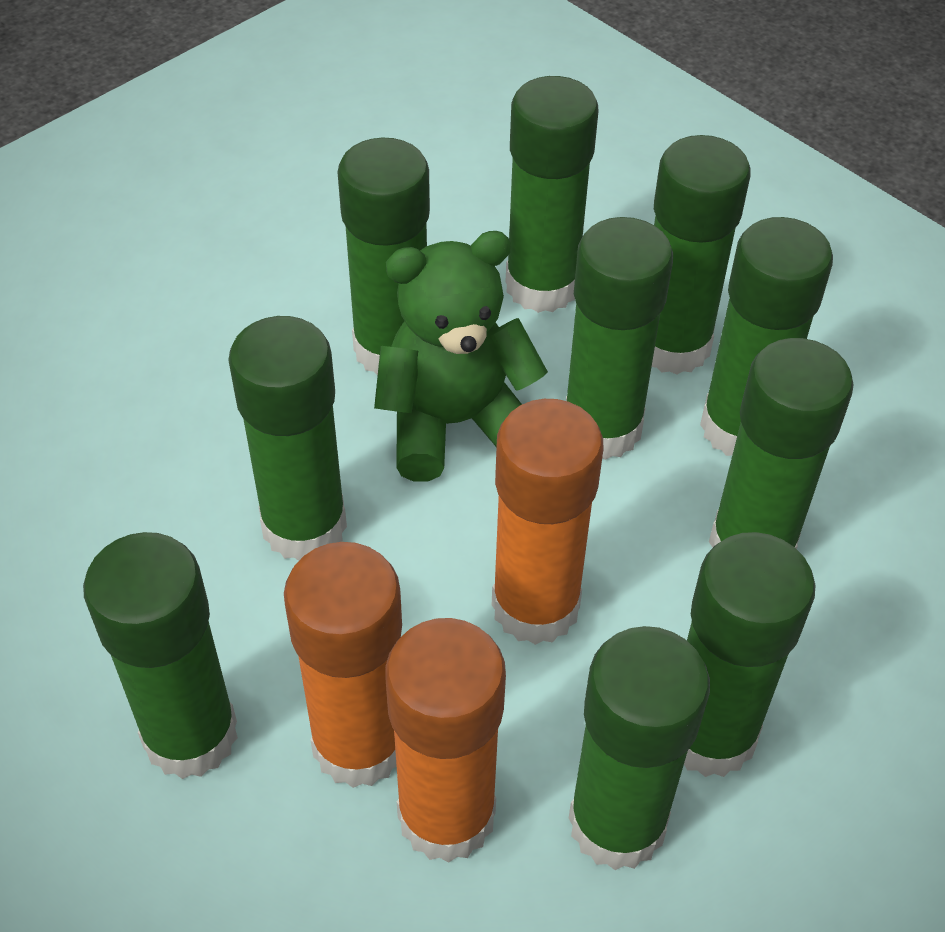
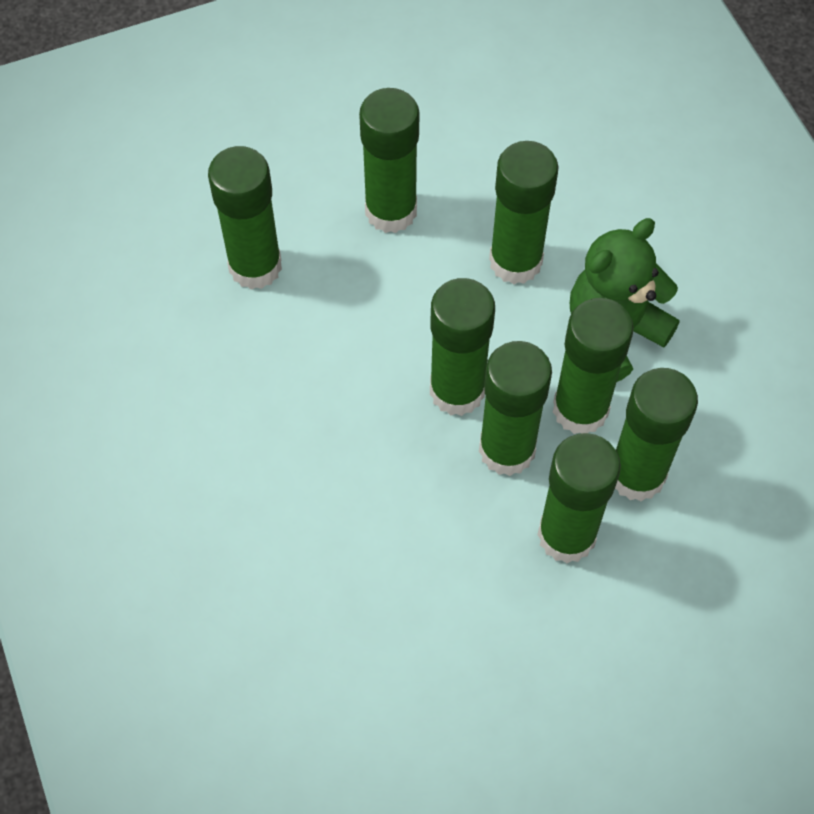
green glue stick: [83,532,238,779] [228,316,347,560] [337,137,430,376] [505,76,599,313] [566,217,673,460] [569,626,710,870] [652,135,750,375] [684,532,815,777] [700,217,833,456] [709,338,854,549] = 10 -> [208,146,282,290] [359,88,419,233] [430,278,495,416] [479,341,552,476] [489,141,559,284] [537,433,621,563] [553,298,634,434] [615,368,698,502] = 8
orange glue stick: [284,542,402,788] [385,618,506,863] [492,399,603,645] = 3 -> none = 0

